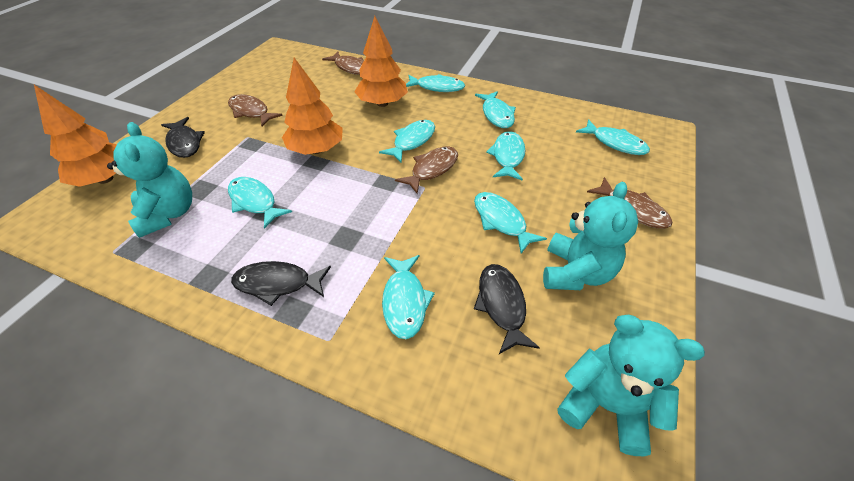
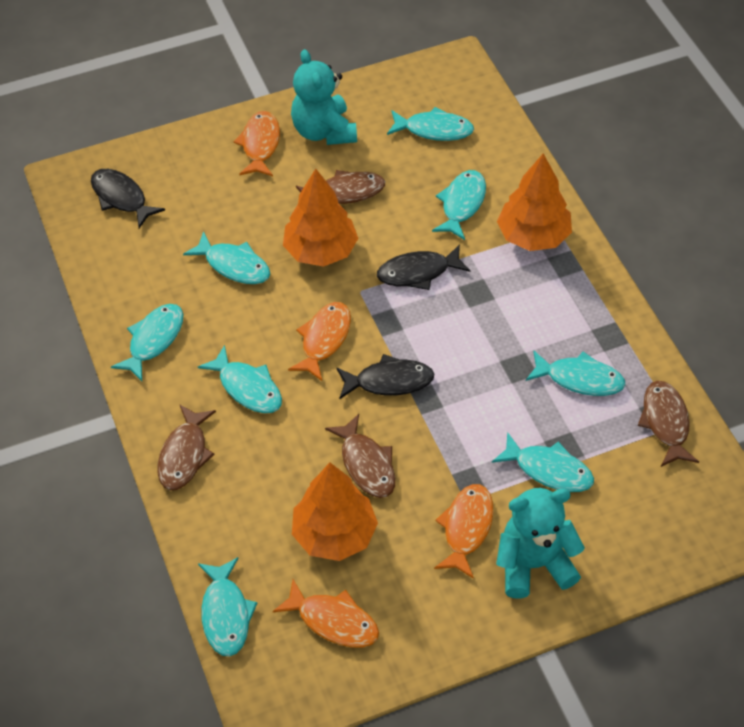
orange fish: none = 0 -> [234,111,280,176] [273,579,379,648] [288,302,351,381] [434,484,493,579] = 4
turquoise teddy bear: [107,122,192,238] [543,182,638,290] [558,315,705,456] = 3 -> [291,49,357,145] [496,488,585,599] = 2

